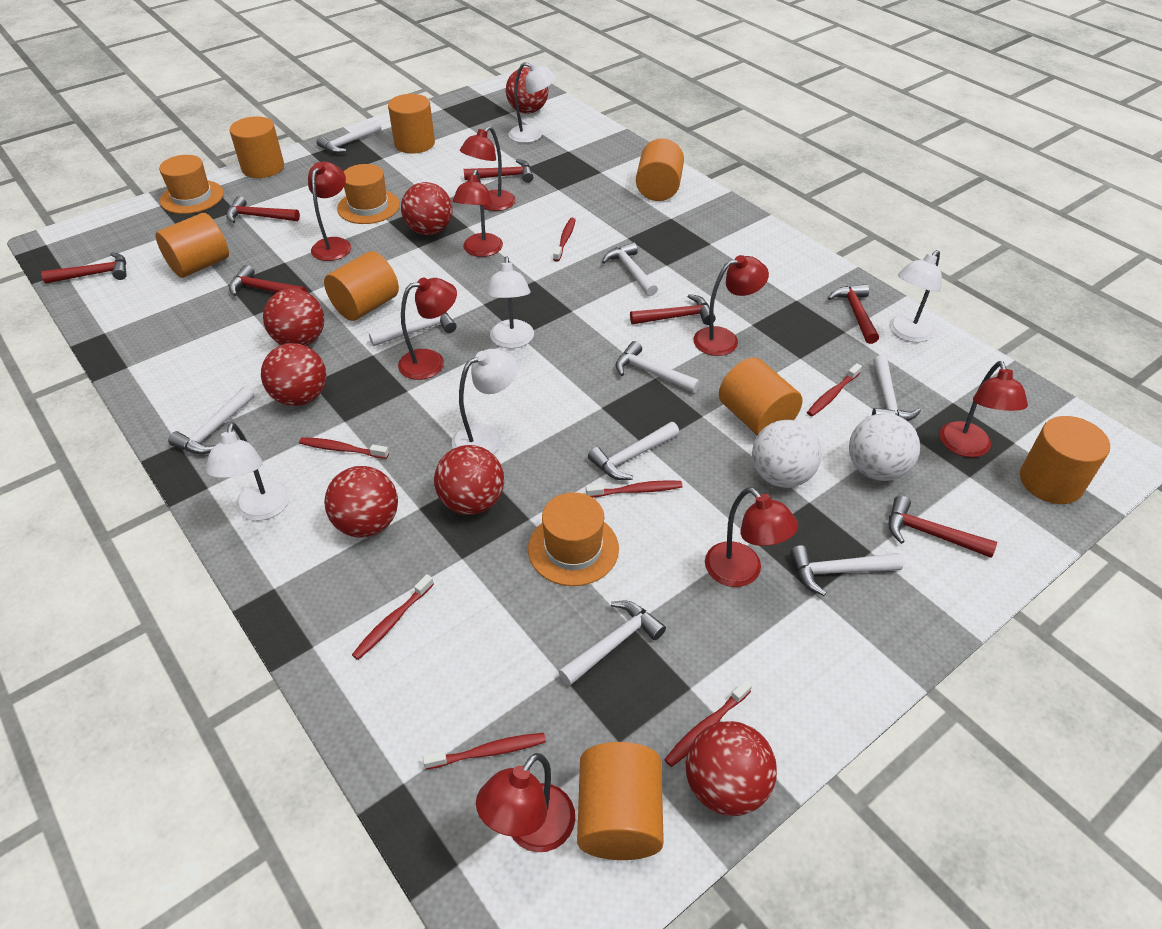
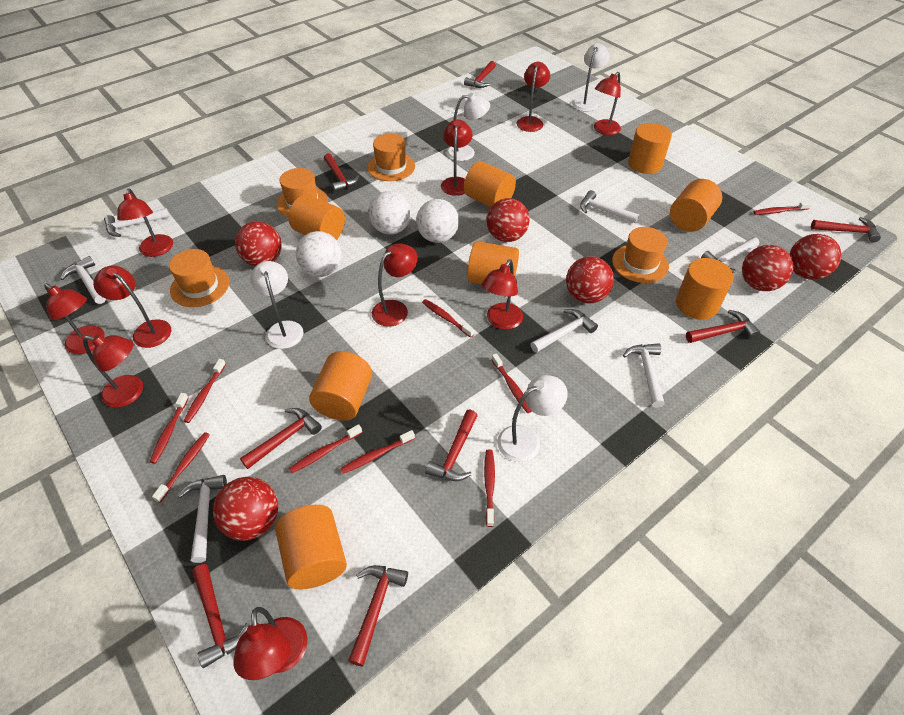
orange hat: [159,155,224,214] [337,164,400,224] [528,492,619,586] = 3 -> [169,249,229,307] [277,168,328,217] [367,134,415,181] [612,227,669,283] = 4
red ball: [261,343,327,406] [263,289,324,346] [324,466,398,538] [401,182,453,235] [434,445,504,515] [506,67,548,114] [686,721,777,816] = 7 -> [213,477,278,541] [235,221,282,266] [486,198,530,242] [566,256,614,304] [742,245,793,291] [789,234,841,280] = 6
red hammer: [41,252,127,283] [226,196,300,223] [229,265,307,296] [463,159,533,183] [630,294,716,325] [828,284,879,344] [889,496,997,558] = 7 -> [192,564,250,668] [240,408,322,469] [324,153,360,192] [348,565,408,667] [425,410,478,481] [464,61,496,88] [686,310,760,343] [811,217,881,243] = 8
red lamp: [308,162,351,261] [398,277,457,380] [453,170,503,257] [460,126,516,211] [476,753,575,852] [693,255,769,356] [705,487,798,587] [940,361,1028,457] = 8 -> [44,283,105,354] [83,334,143,408] [93,265,171,348] [117,188,173,257] [233,607,308,680] [372,243,418,327] [441,119,472,196] [482,259,523,330] [517,62,550,132] [594,72,621,135] = 10
red toothbrush: [299,437,389,459] [352,574,434,660] [423,733,546,770] [553,218,576,262] [586,480,682,498] [664,680,752,767] [807,363,862,417] = 7 -> [150,393,189,464] [152,432,210,503] [184,359,226,423] [289,424,362,473] [340,430,415,474] [422,299,474,338] [484,449,495,527] [491,353,532,413] [753,201,812,215] = 9
white ball: [752,420,822,488] [849,413,920,481] = 2 -> [296,231,342,277] [368,191,411,235] [416,199,459,243] = 3
white hammer: [168,386,254,454] [316,121,381,153] [369,312,457,346] [558,600,666,686] [588,422,679,480] [602,242,658,296] [616,341,700,393] [790,545,904,596] [872,355,921,421] = 9 -> [60,256,106,304] [104,208,170,237] [178,475,227,563] [530,309,598,353] [580,190,640,223] [623,343,665,408] [701,237,759,272] = 7
white lamp: [206,422,290,521] [452,349,517,454] [486,256,534,348] [508,62,557,143] [889,250,942,342] = 5 -> [250,261,303,349] [446,93,490,161] [497,375,568,462] [572,43,610,112] = 4

